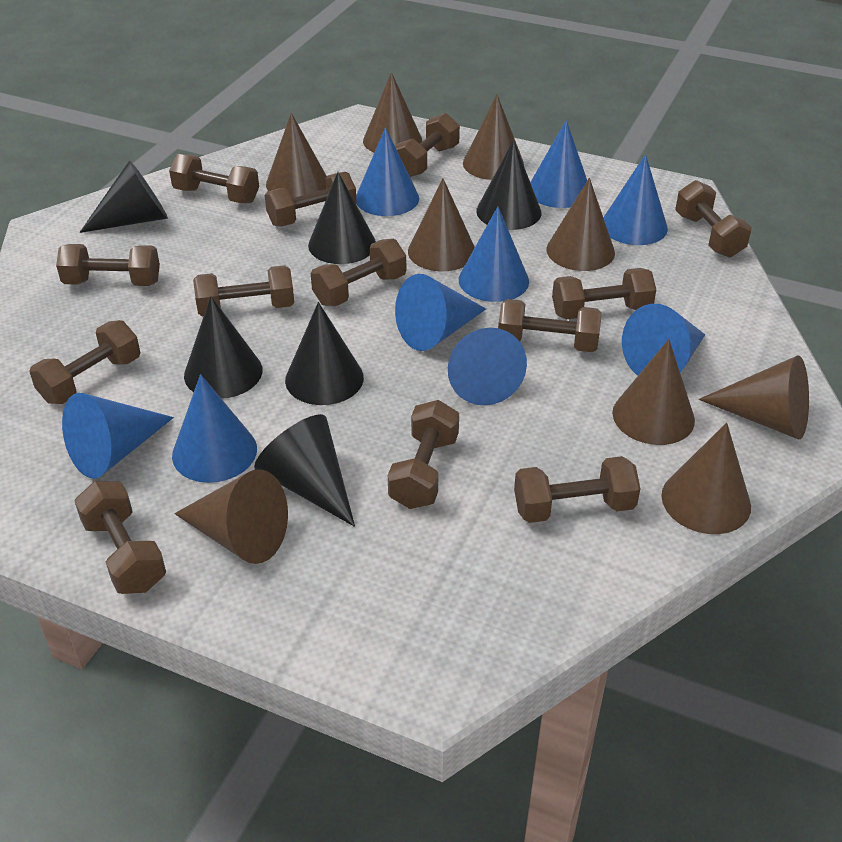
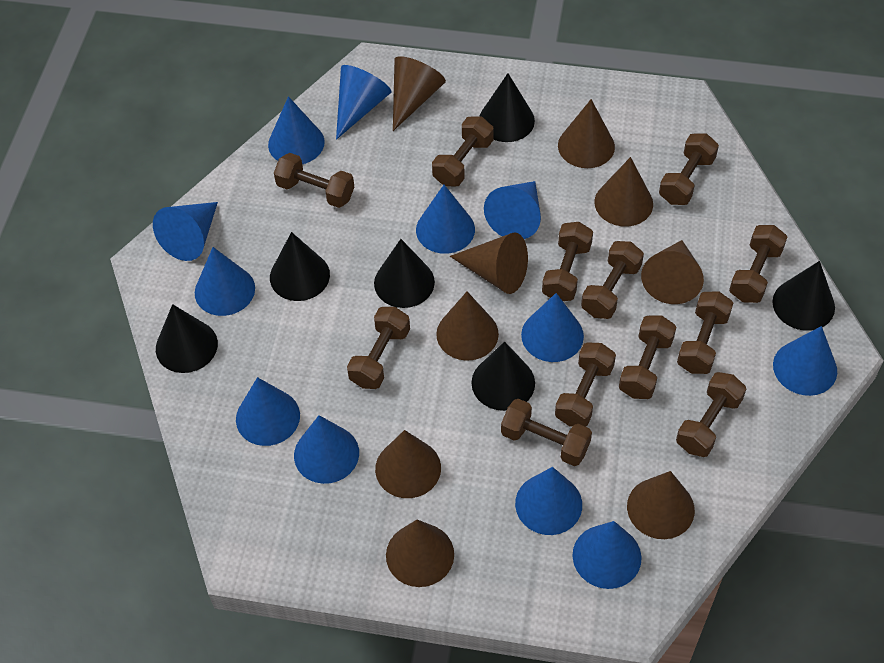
blue cone: [62,393,174,479] [172,374,257,483] [356,127,419,216] [395,274,486,351] [448,328,527,405] [459,207,529,302] [530,120,587,208] [603,154,668,245] [622,304,705,376] = 9 -> [153,202,218,261] [195,247,255,316] [236,377,300,446] [268,96,325,164] [294,415,359,484] [336,65,391,140] [416,185,475,254] [484,181,541,239] [515,467,582,535] [521,293,584,362] [573,521,641,589] [773,326,837,396] = 12
brown dumbbell: [29,320,140,404] [56,244,160,286] [74,481,166,594] [169,154,259,203] [193,265,294,317] [265,172,357,227] [311,239,406,306] [388,400,459,509] [395,113,460,177] [498,299,602,352] [514,456,640,523] [552,268,656,320] [675,180,752,257] = 13 -> [274,153,354,208] [347,307,410,389] [432,117,494,187] [501,399,592,466] [542,222,593,301] [555,342,616,427] [581,241,644,319] [619,316,676,399] [659,134,719,205] [676,372,746,457] [677,291,733,374] [729,225,787,303] = 12

